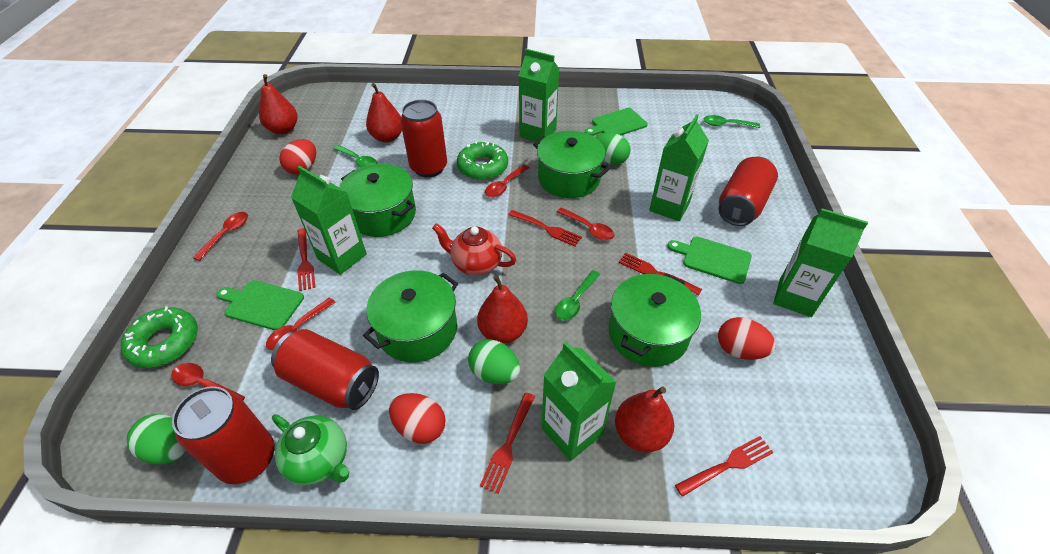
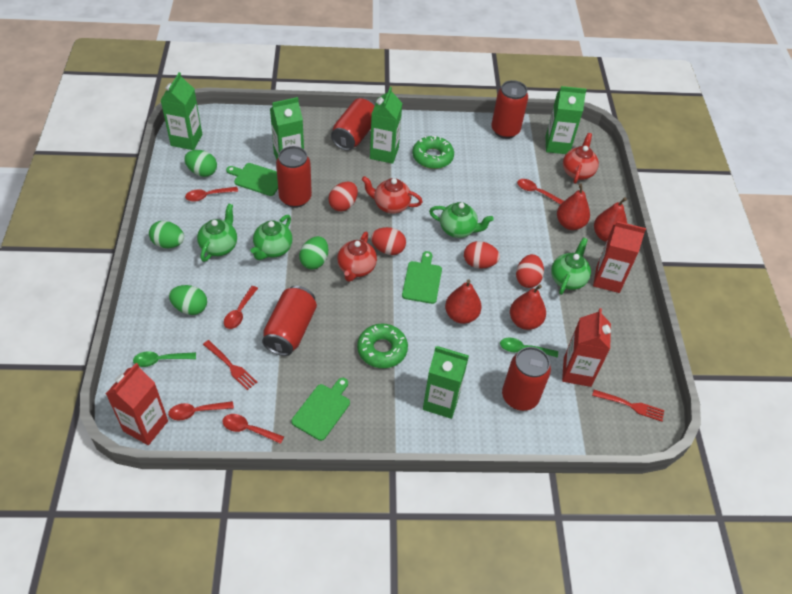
green egg: [127,414,186,464] [468,339,520,384] [595,132,630,165] = 3 -> [149,221,184,248] [169,285,207,315] [184,150,217,177] [299,236,328,269] = 4
green pot: [339,164,416,237] [363,270,458,363] [533,131,610,198] [609,273,701,367] = 4 -> none = 0
green spoon: [333,145,377,167] [555,270,601,320] [704,115,760,128] = 3 -> [133,351,196,367] [500,338,558,358] = 2
green teapot: [272,414,349,485] = 1 -> [197,203,237,262] [250,215,292,260] [429,202,494,238] [551,238,591,295] = 4
red can: [172,386,274,484] [271,329,379,410] [400,100,447,177] [718,157,778,226] = 4 -> [262,286,317,356] [276,146,312,208] [331,98,375,151] [491,80,528,139] [502,347,551,411] = 5
red carton: none = 0 -> [106,363,168,445] [562,308,611,387] [593,221,646,293] = 3
red egg: [279,139,316,174] [389,393,446,444] [718,317,776,360] = 3 -> [328,182,358,211] [371,227,406,255] [464,241,500,269] [516,254,544,288] = 4
red fork: [297,228,315,291] [480,393,535,494] [508,210,582,246] [619,253,702,295] [675,436,774,497] = 5 -> [203,340,257,390] [592,390,664,421] = 2
red teapot: [432,223,516,276] = 1 -> [337,232,377,282] [362,176,423,214] [563,133,599,184] = 3

